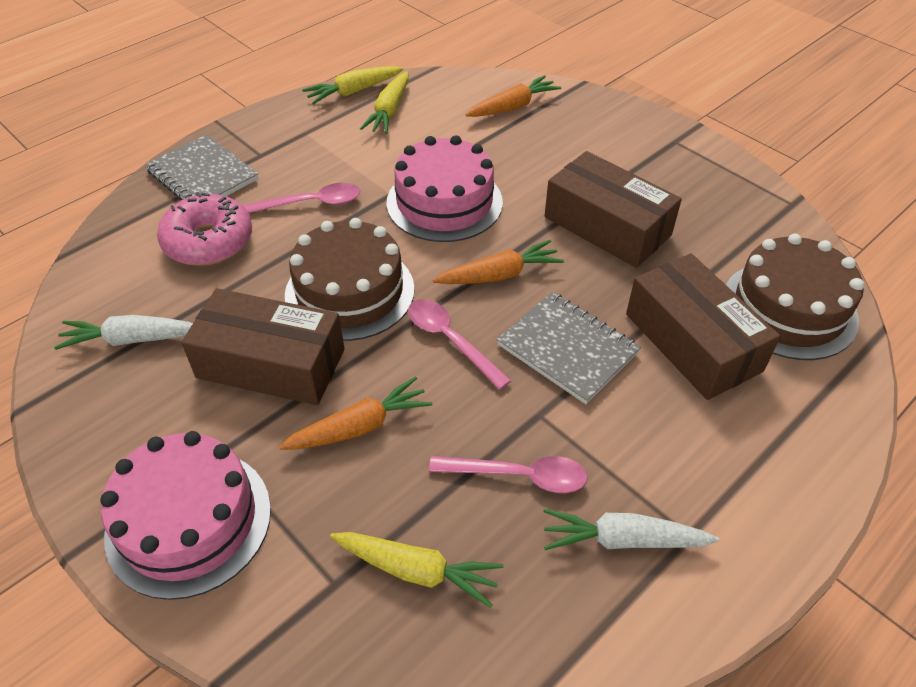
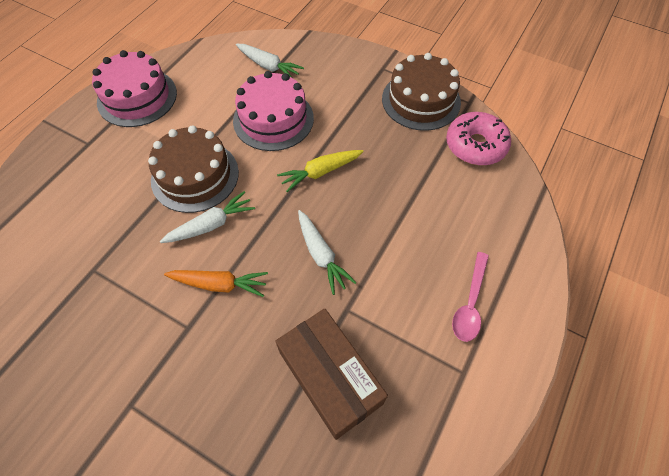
brown box: [181,288,345,405] [545,151,682,268] [626,254,780,400] = 3 -> [275,308,388,440] = 1
grey notebook: [145,134,259,200] [497,292,641,404] = 2 -> none = 0
orange carrot: [279,376,432,450] [433,240,564,284] [465,75,561,117] = 3 -> [164,270,268,297] = 1
pink spoon: [242,183,361,213] [408,299,512,390] [429,456,588,493] = 3 -> [452,252,489,342] = 1
white carrot: [54,315,193,350] [543,509,719,550] = 2 -> [160,191,255,243] [236,44,304,78] [298,210,357,295] = 3
yellow carrot: [302,66,403,104] [330,532,503,608] [360,71,409,134] = 3 -> [277,150,364,192] = 1

